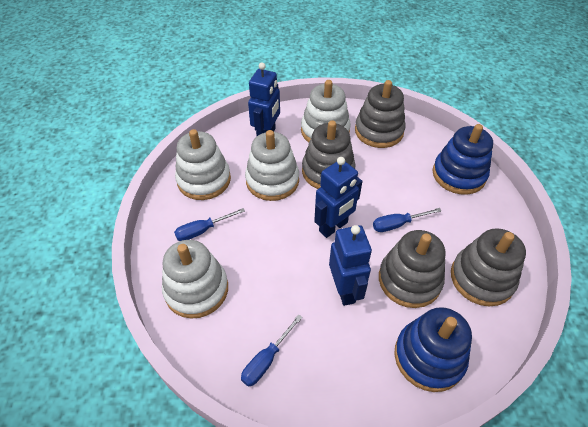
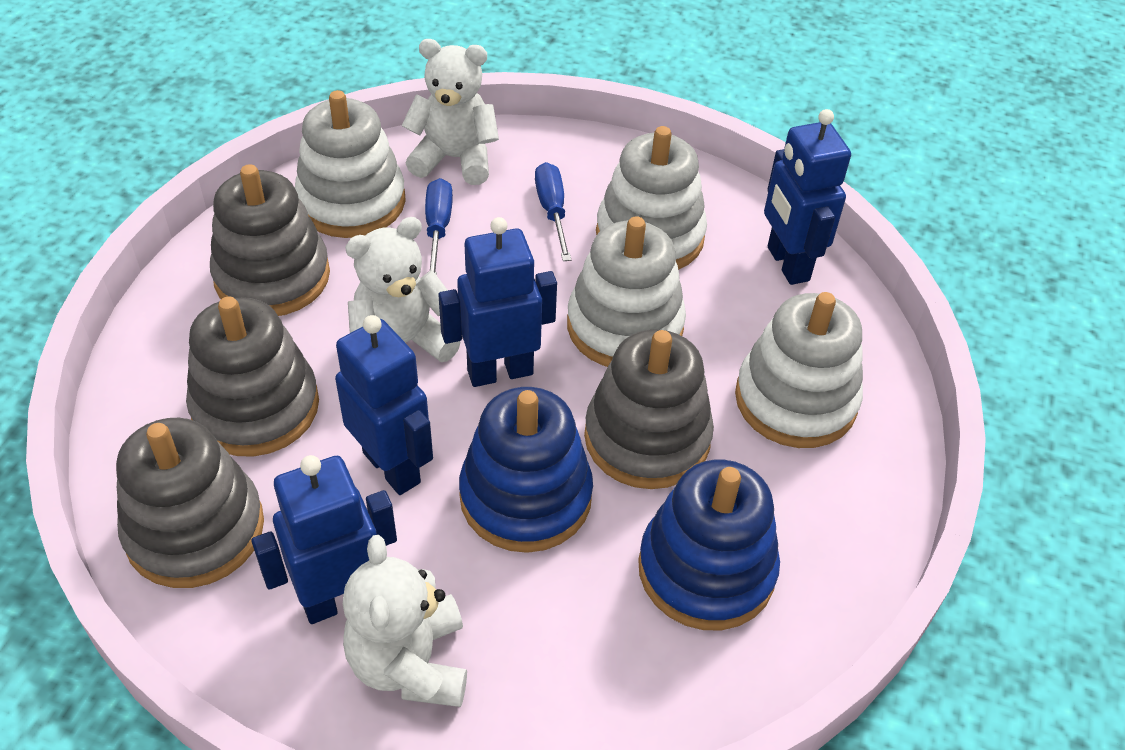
blue robot: [248,62,280,136] [314,157,362,238] [329,225,372,306] = 3 -> [251,455,397,624] [335,315,433,495] [438,217,557,387] [764,109,851,285] = 4
blue screwdriver: [174,208,245,241] [241,314,303,387] [373,208,441,232] = 3 -> [425,178,453,276] [535,162,571,261] = 2
white teddy bear: none = 0 -> [343,535,467,707] [345,217,461,362] [402,39,499,185] = 3

